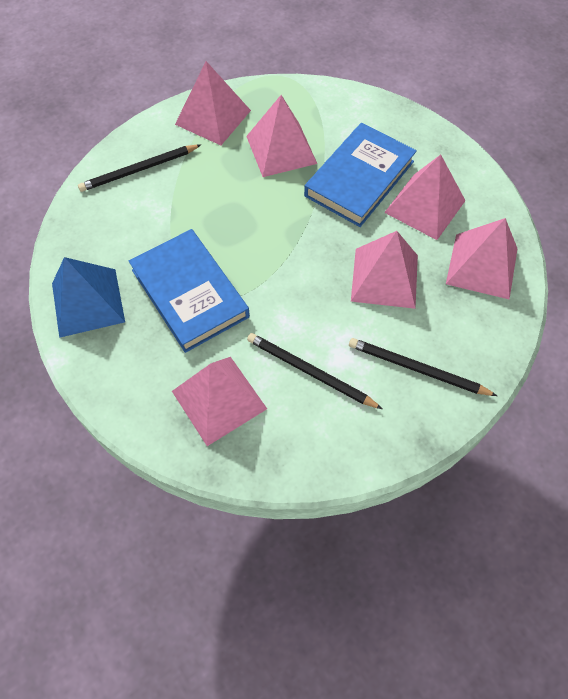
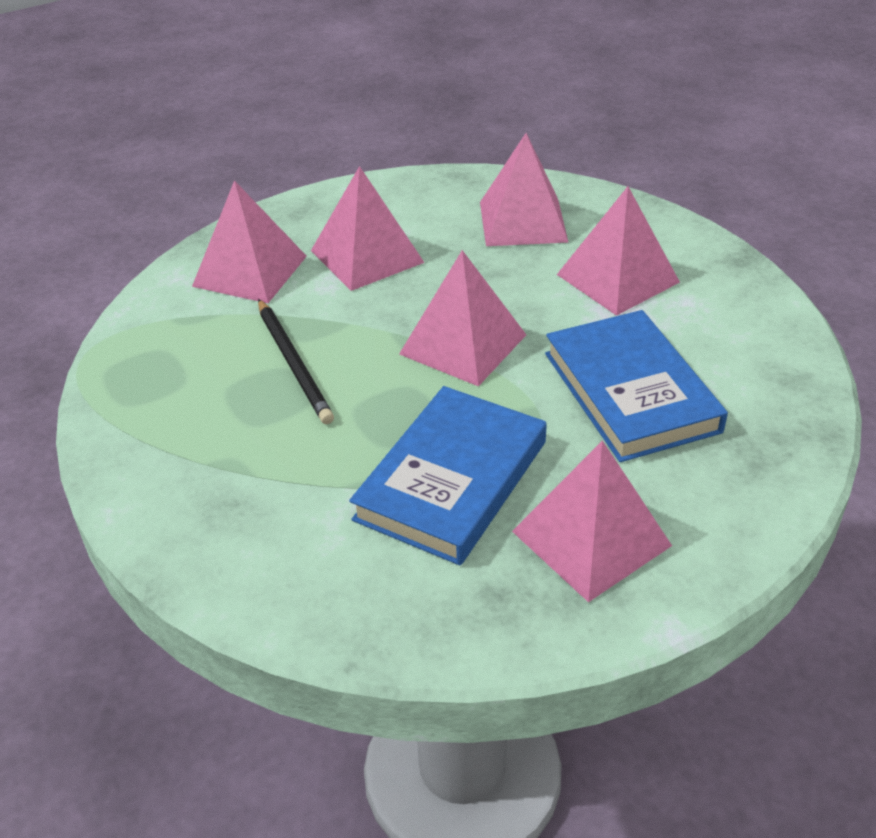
black pencil: [78,144,201,192] [247,333,382,409] [349,338,497,396] = 3 -> [258,299,334,424] = 1
blue pyramid: [52,257,125,338] = 1 -> none = 0

